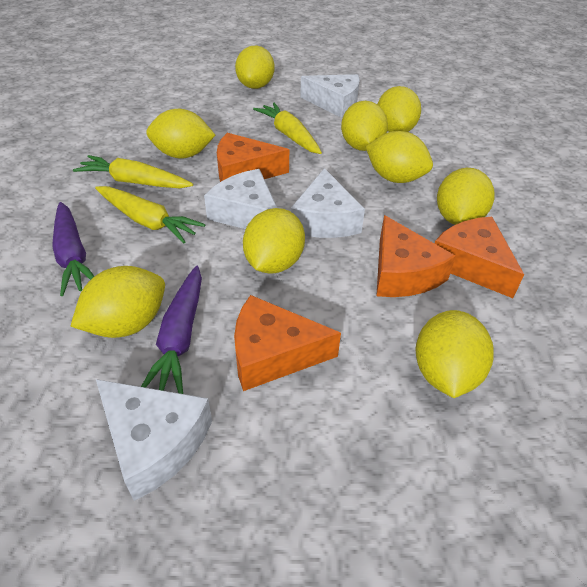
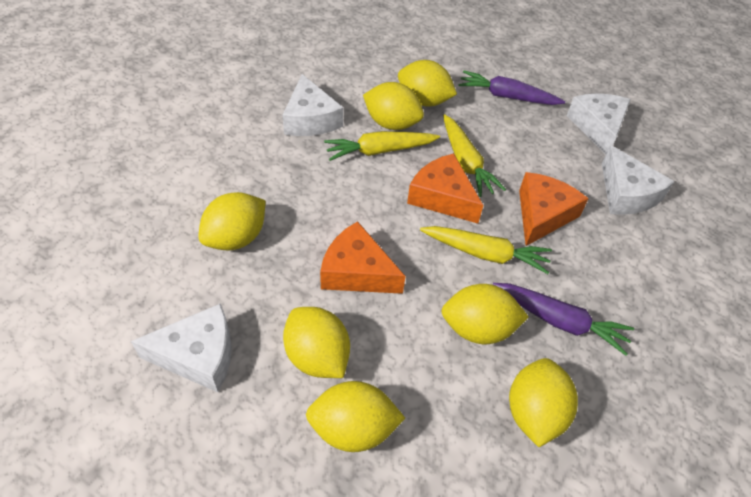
orange cheese: [217,133,289,182] [234,295,341,391] [376,215,456,297] [435,217,524,298] = 4 -> [320,221,406,294] [407,153,484,223] [519,172,589,246] = 3
yellow lemon: [71,266,165,338] [146,109,215,159] [235,46,274,89] [243,208,305,274] [341,101,388,151] [366,131,433,183] [377,86,421,132] [416,310,494,398] [437,168,494,225] = 9 -> [198,192,266,250] [283,307,350,378] [306,381,405,452] [363,82,424,130] [398,60,457,106] [441,284,529,344] [509,358,578,447] = 7

